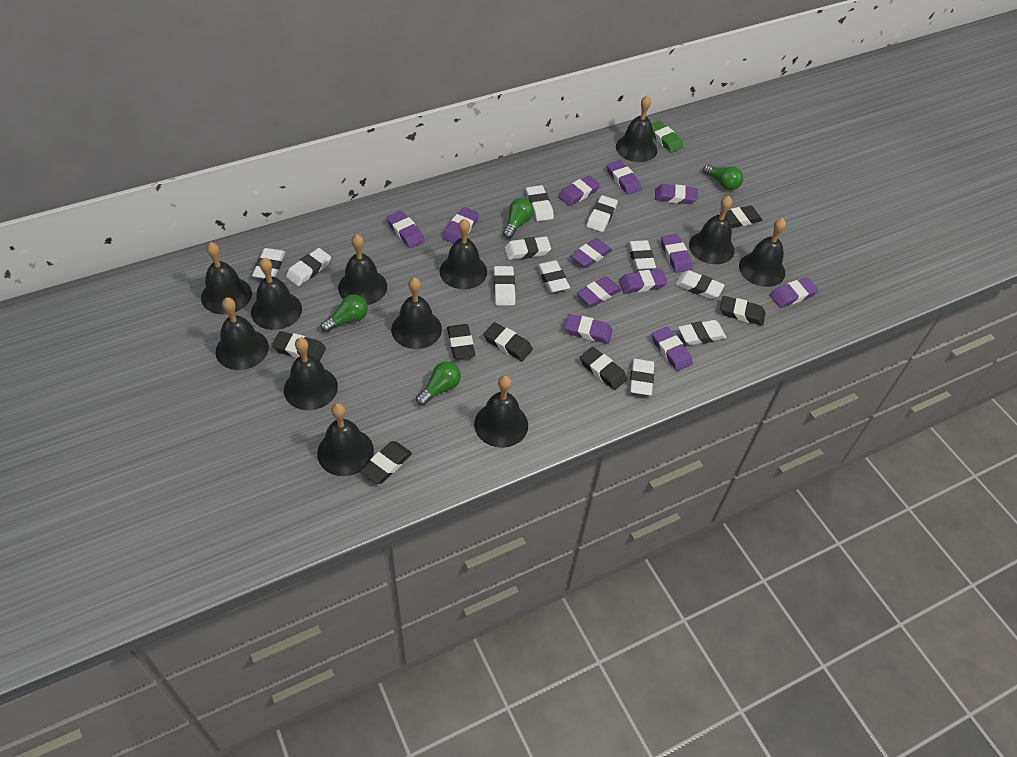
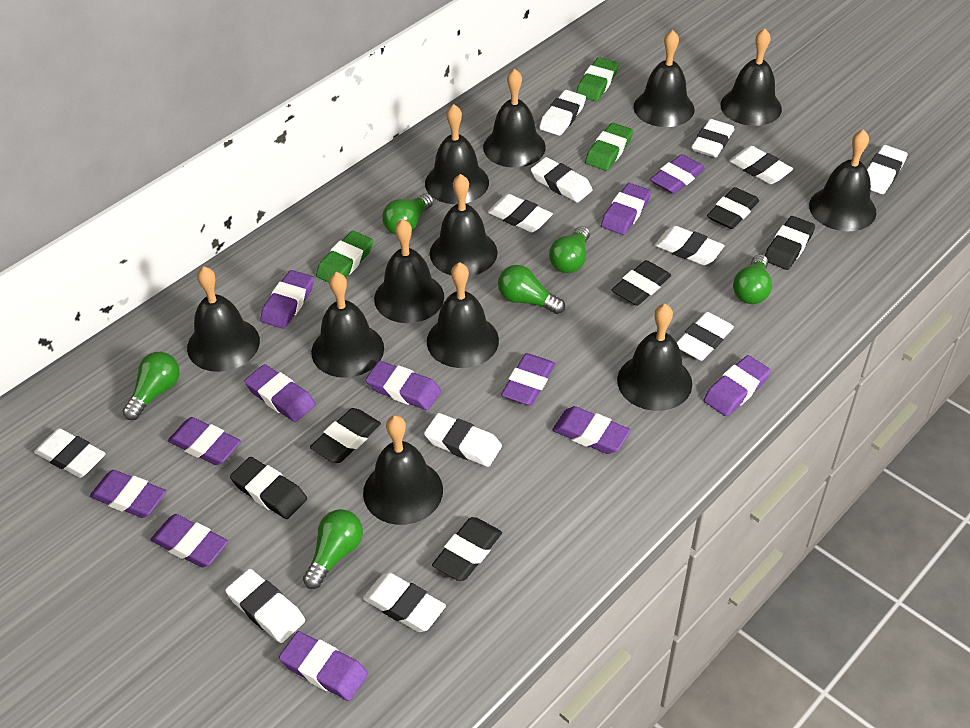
black eraser: [272,331,326,361] [360,441,412,484] [447,324,475,359] [483,322,533,361] [580,347,627,390] [720,296,766,326] [725,205,763,228] = 7 -> [230,457,307,519] [310,408,381,463] [432,517,502,581] [612,260,671,306] [707,187,759,229] [765,216,815,270] = 6
green eraser: [652,121,683,153] = 1 -> [316,231,373,283] [576,57,619,101] [585,123,633,171] = 3
green light bulb: [320,295,368,332] [416,361,461,406] [503,198,534,239] [703,164,743,190] = 4 -> [122,352,180,420] [303,509,363,589] [382,193,434,235] [498,265,565,314] [549,226,590,273] [733,254,772,304] = 6
white eraser: [252,248,285,279] [286,248,331,286] [494,266,515,306] [504,237,551,260] [526,185,554,221] [537,260,570,293] [587,195,618,232] [628,240,656,270] [630,359,654,396] [675,270,725,299] [678,320,726,345] = 11 -> [34,428,106,478] [225,569,305,643] [363,573,446,632] [424,413,502,467] [488,194,553,232] [531,157,593,203] [539,90,586,136] [655,226,725,265] [676,312,734,361] [691,119,734,157] [729,146,793,184] [867,145,908,194] = 12

